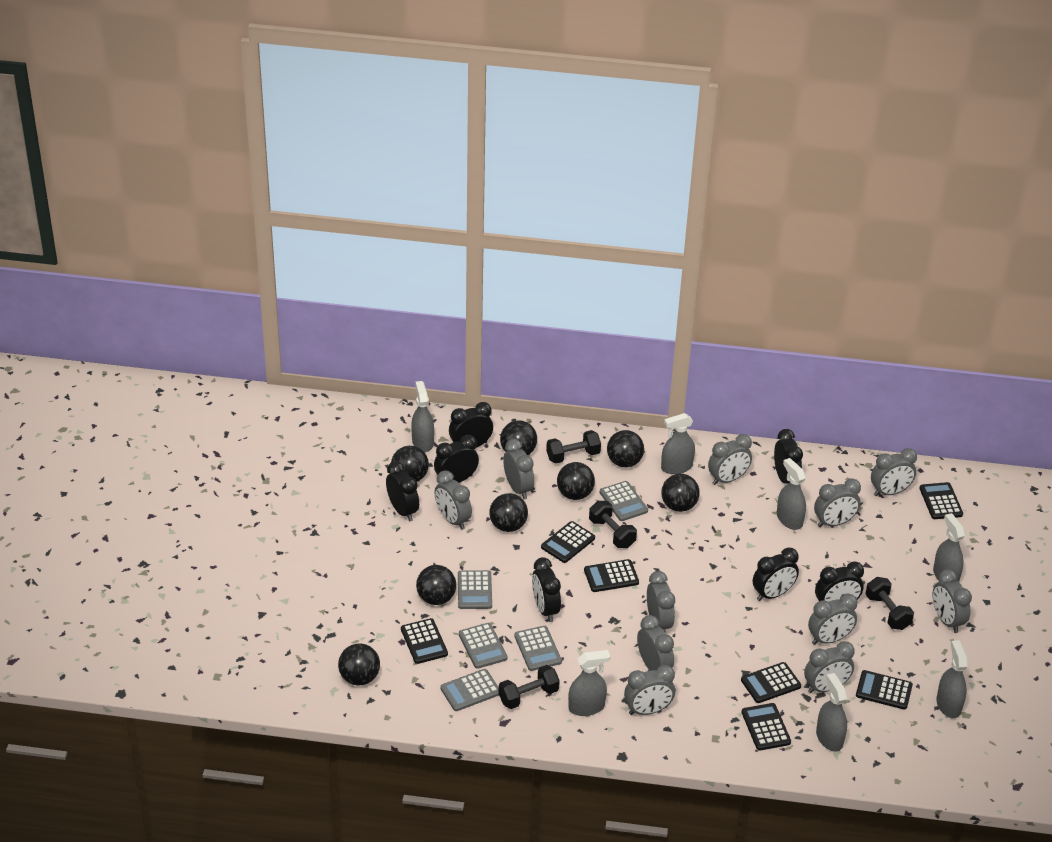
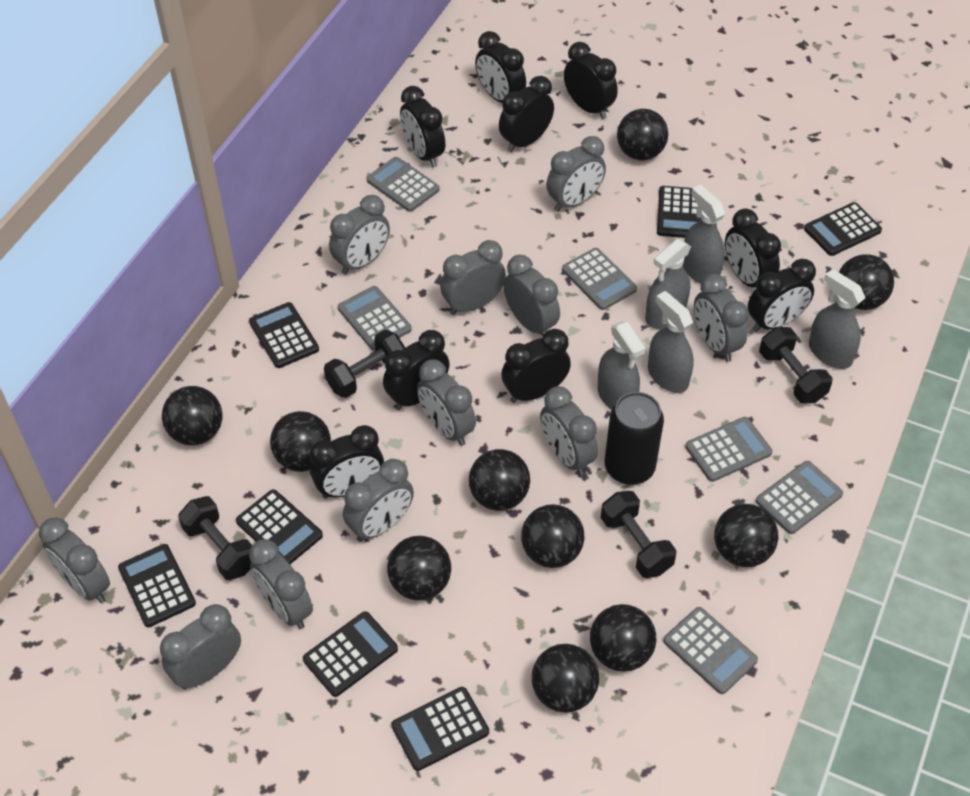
black ball: [338,643,380,686] [391,446,429,482] [416,565,456,605] [489,493,528,532] [500,421,537,455] [557,462,595,500] [607,430,644,467] [661,474,700,512] = 8 -> [162,386,222,445] [270,411,331,472] [387,536,451,600] [469,449,530,511] [521,504,584,568] [532,644,599,713] [590,604,656,672] [617,109,668,161] [714,504,778,567] [839,254,894,310] = 10
black can: none = 0 -> [605,392,664,485] = 1
black clock: [386,461,419,521] [434,435,479,483] [449,402,493,448] [532,557,561,622] [753,548,799,601] [774,429,803,484] [815,561,864,602] = 7 -> [310,425,384,499] [383,330,450,410] [400,86,445,168] [475,31,526,103] [499,76,554,152] [501,329,571,403] [564,42,618,119] [725,208,781,288] [748,259,816,332] = 9
grey calculator: [441,669,499,711] [458,570,492,609] [459,623,508,669] [514,626,562,671] [600,481,648,521] = 5 -> [338,286,412,351] [367,157,440,212] [562,248,637,310] [663,607,758,694] [685,417,772,482] [756,461,843,534] = 6
grey spray bottle: [411,381,434,452] [568,650,610,716] [661,413,695,474] [777,458,806,530] [816,673,847,752] [933,513,965,582] [936,640,968,718] = 7 -> [597,321,646,410] [645,239,691,329] [648,291,694,393] [683,185,725,284] [809,269,865,369] = 5

